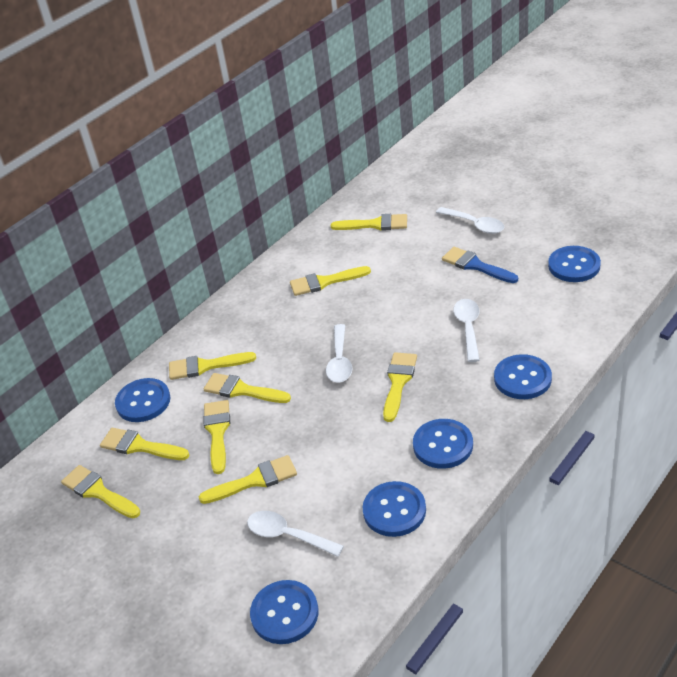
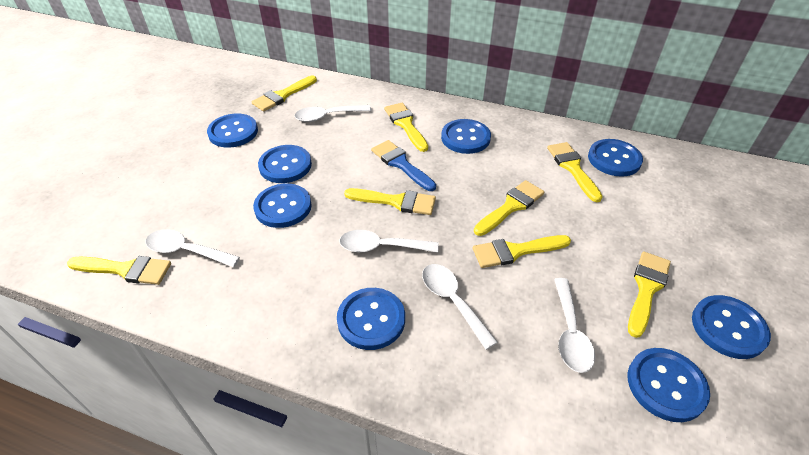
blue button: [115,378,171,422] [250,580,318,644] [363,481,426,537] [413,419,473,469] [494,354,552,399] [548,246,601,282] = 6 -> [207,113,258,148] [253,183,312,228] [258,145,312,183] [337,288,405,350] [441,119,491,154] [588,139,643,177] [628,348,710,422] [692,295,771,359] = 8
white spoon: [247,511,344,557] [326,324,352,383] [436,207,504,234] [453,299,480,362] = 4 -> [146,229,240,267] [294,105,371,122] [339,230,439,252] [422,264,498,350] [554,278,595,373] = 5
yellow brush: [61,465,140,518] [100,428,190,460] [169,352,256,380] [199,455,297,504] [203,400,230,474] [204,373,291,403] [290,266,371,296] [331,214,407,231] [383,352,417,422] = 9 -> [67,256,171,285] [251,75,317,111] [344,188,436,215] [384,103,428,152] [473,235,571,268] [474,180,544,236] [547,142,603,202] [628,251,671,338] = 8

